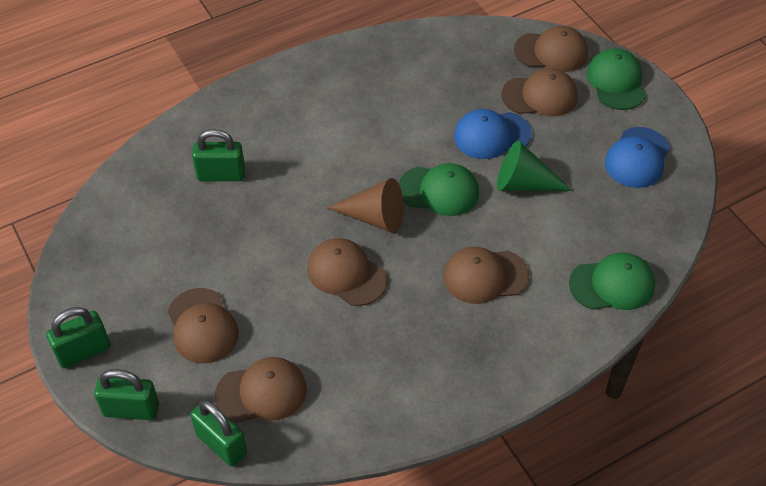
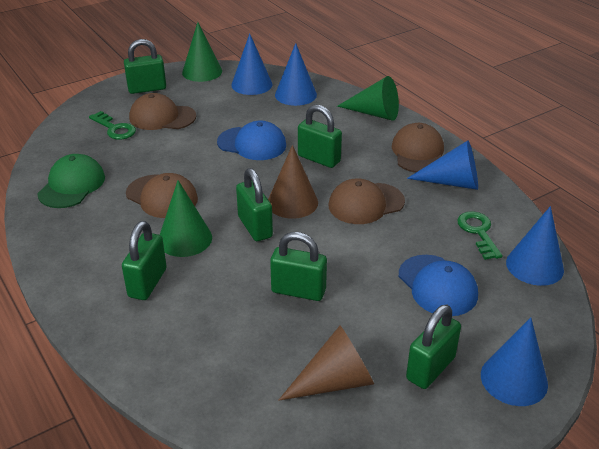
blue cone: none = 0 -> [231,33,272,95] [275,43,317,106] [407,141,478,190] [481,317,548,406] [506,206,564,286] = 5
brown cap: [168,288,239,363] [215,357,307,423] [307,238,387,306] [443,247,529,304] [502,68,577,116] [514,26,588,72] = 6 -> [126,173,198,218] [129,93,196,130] [329,179,405,224] [392,123,444,173] = 4
brown cone: [327,178,404,233] = 1 -> [268,145,318,219] [278,326,374,401] = 2
green cap: [399,163,479,216] [569,253,655,310] [587,48,646,110] = 3 -> [37,154,105,208] = 1
green cone: [497,141,573,191] = 1 -> [160,180,212,257] [182,22,222,82] [337,76,399,121] = 3
green key: none = 0 -> [89,111,136,140] [457,211,503,260] = 2
green padlock: [46,307,110,369] [94,369,159,420] [190,400,247,466] [192,129,245,181] = 4 -> [122,221,167,300] [124,39,166,94] [236,168,273,241] [270,232,327,301] [298,105,342,168] [406,304,461,389] = 6

